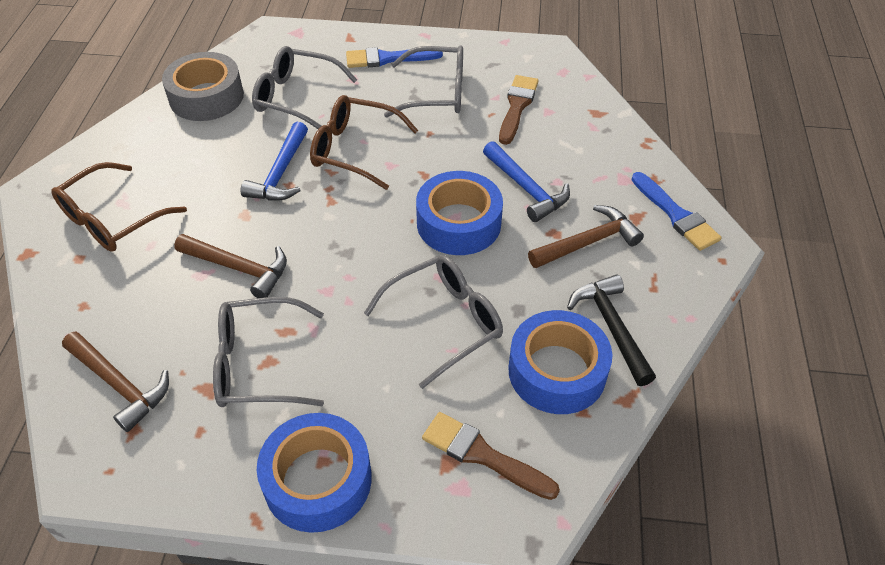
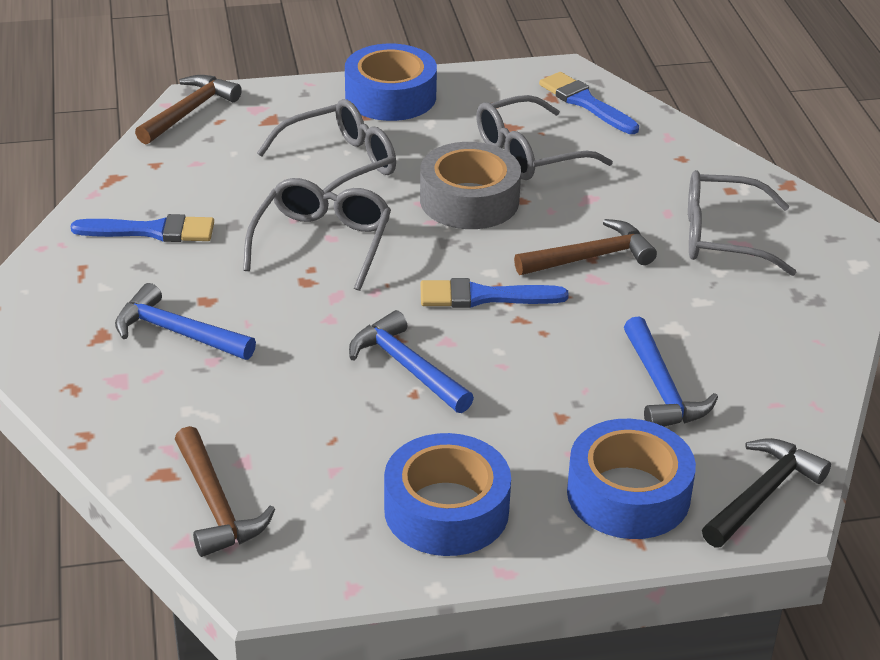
blue brush: [346,47,443,68] [632,172,722,251] = 2 -> [71,214,214,242] [421,278,569,308] [539,72,639,134] = 3
blue hammer: [240,122,308,201] [483,141,570,222] = 2 -> [115,283,256,360] [349,310,474,413] [624,316,718,427] = 3
brown brush: [422,412,560,500] [499,75,539,145] = 2 -> none = 0
brown glasses: [51,162,187,252] [310,95,419,190] = 2 -> none = 0

